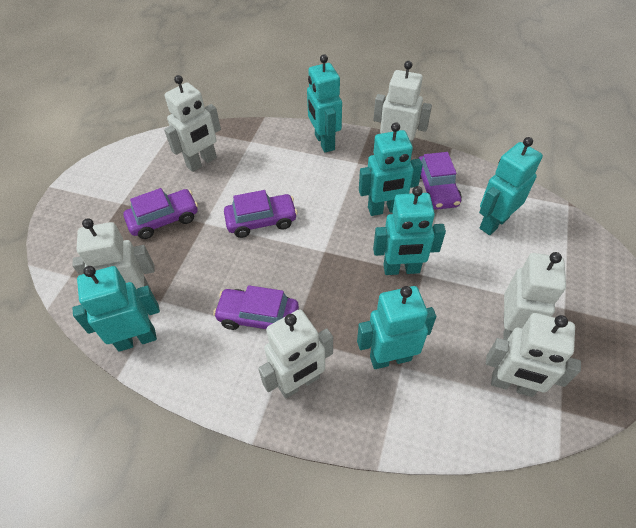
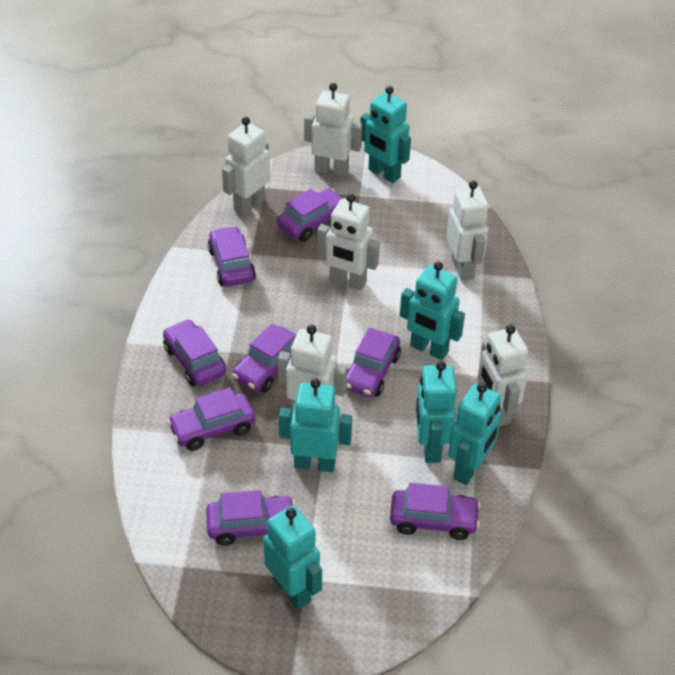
purple car: [123,188,198,239] [213,285,299,330] [224,190,298,238] [418,152,462,210] = 4 -> [163,319,226,386] [167,387,255,451] [206,490,295,546] [208,226,256,286] [232,323,296,392] [277,188,345,241] [347,327,401,397] [390,483,481,540] = 8

